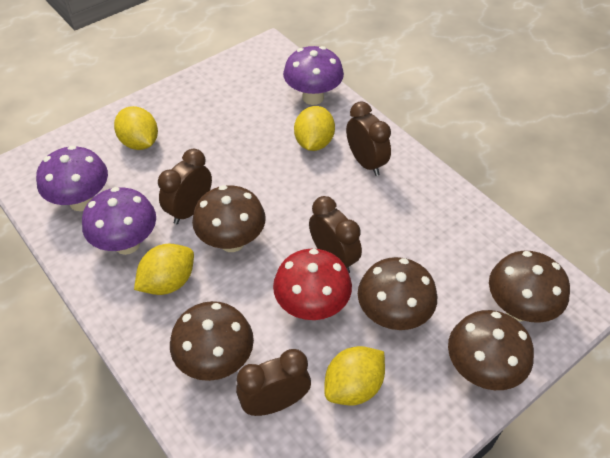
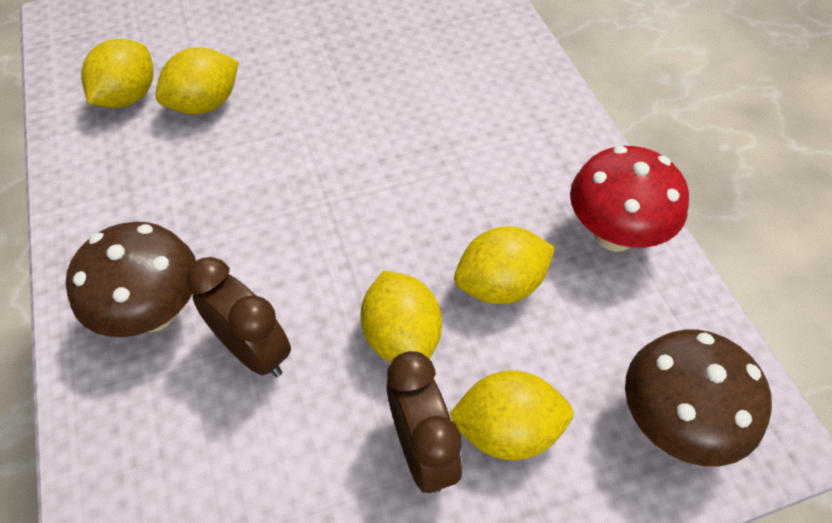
brown clock: [158,149,212,224] [236,349,311,416] [309,196,362,273] [346,101,391,176] = 4 -> [186,257,291,377] [387,351,462,493] = 2
brown mushroom: [170,301,254,381] [192,185,266,252] [358,257,437,330] [448,310,534,390] [489,251,570,323] = 5 -> [66,222,196,337] [625,329,772,466] = 2
purple mushroom: [36,146,108,211] [82,187,156,255] [283,46,344,105] = 3 -> none = 0
yellow lemon: [114,106,158,150] [134,244,194,295] [294,106,335,151] [324,346,385,405] = 4 -> [81,39,154,108] [155,47,239,114] [360,271,442,362] [450,370,574,460] [454,226,555,304] = 5

